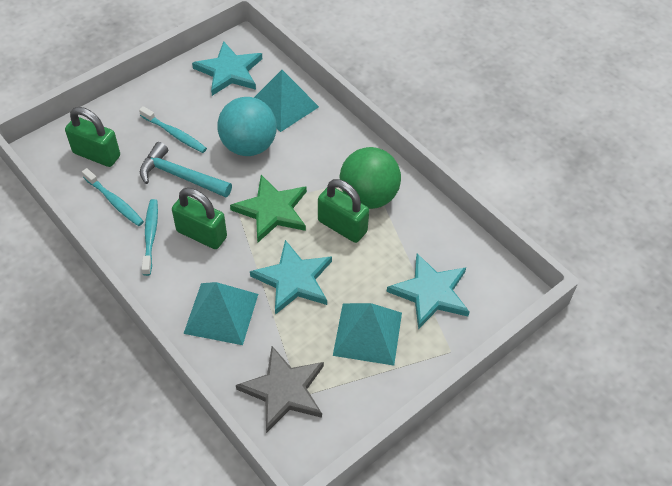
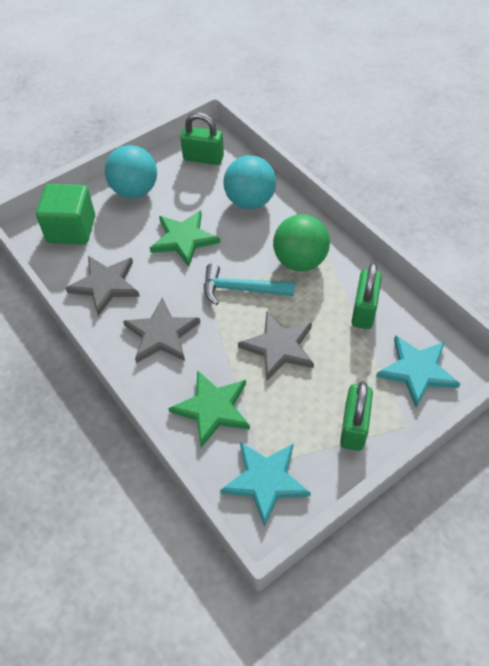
green cube: none = 0 -> [36,184,95,245] = 1
green star: [230,175,307,242] = 1 -> [150,210,220,267] [168,370,250,448] = 2
grey star: [236,346,324,433] = 1 -> [65,256,140,316] [123,297,200,363] [238,311,314,381] = 3
turquoise ball: [218,97,277,156] = 1 -> [105,145,157,198] [223,155,276,209] = 2
turquoise pyramid: [183,282,258,345] [254,70,319,132] [333,303,402,366] = 3 -> none = 0
turquoise star: [192,41,262,96] [250,240,332,315] [387,253,470,329] = 3 -> [220,442,311,527] [376,335,460,407] = 2
turquoise toothbrush: [82,168,144,226] [139,106,207,153] [142,199,158,276] = 3 -> none = 0

